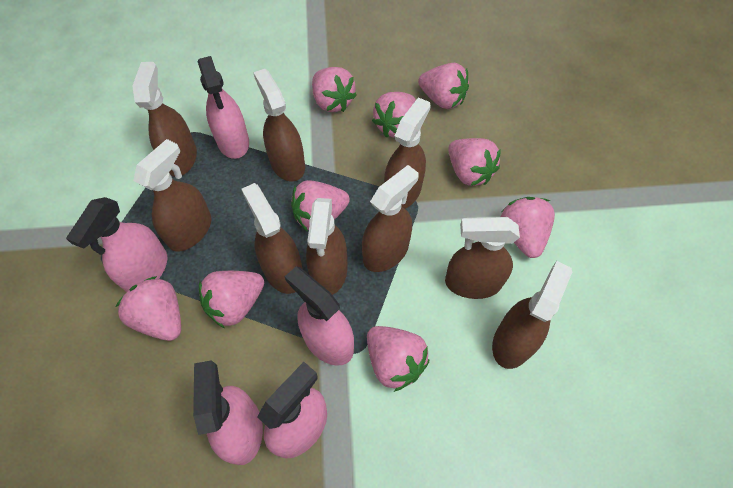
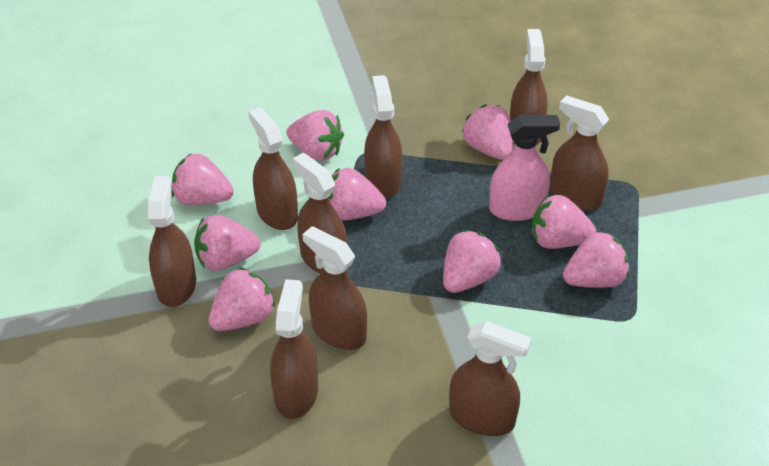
pink spray bottle: [66,197,167,292] [193,360,263,465] [198,56,249,159] [257,362,327,458] [285,266,354,366] = 5 -> [489,115,560,221] = 1

